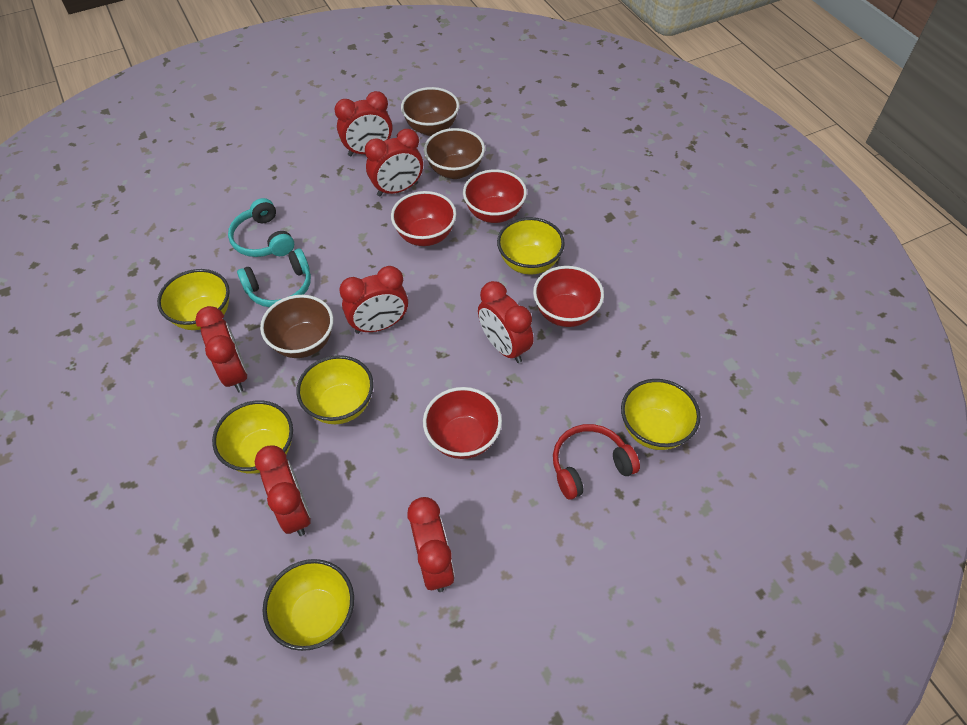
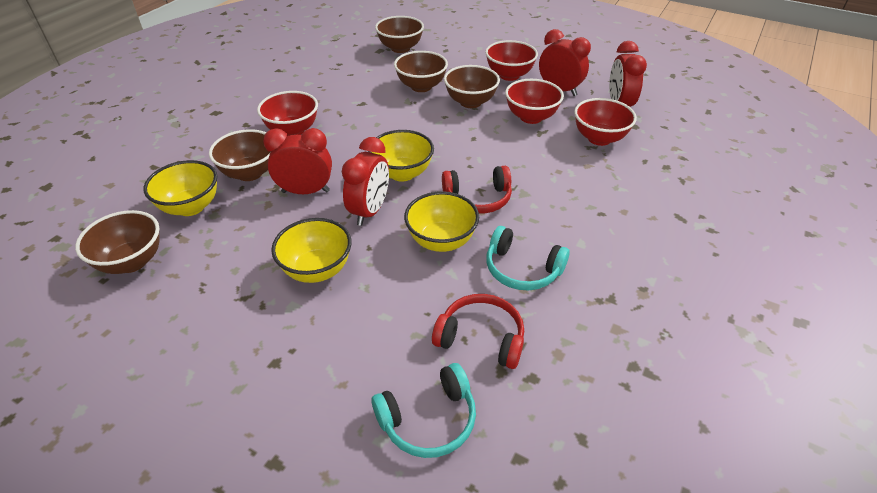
brown bowl: [260,295,333,358] [401,87,459,136] [424,128,485,179] = 3 -> [75,210,160,274] [209,129,271,181] [375,16,424,53] [394,51,448,92] [444,65,500,108] = 5
red clock: [195,306,247,393] [255,446,311,536] [334,91,392,156] [339,266,408,334] [365,129,423,197] [408,497,455,592] [478,281,534,363] = 7 -> [263,128,332,194] [342,137,389,226] [539,29,591,96] [609,41,647,107] = 4
red headphones: [553,424,640,500] = 1 -> [432,294,524,369] [442,166,512,214] = 2
yellow bowl: [157,269,230,330] [212,400,293,474] [263,559,354,651] [296,355,374,424] [497,217,565,275] [621,379,701,450] = 6 -> [143,160,217,216] [271,218,352,283] [368,130,434,182] [404,191,479,252] = 4

